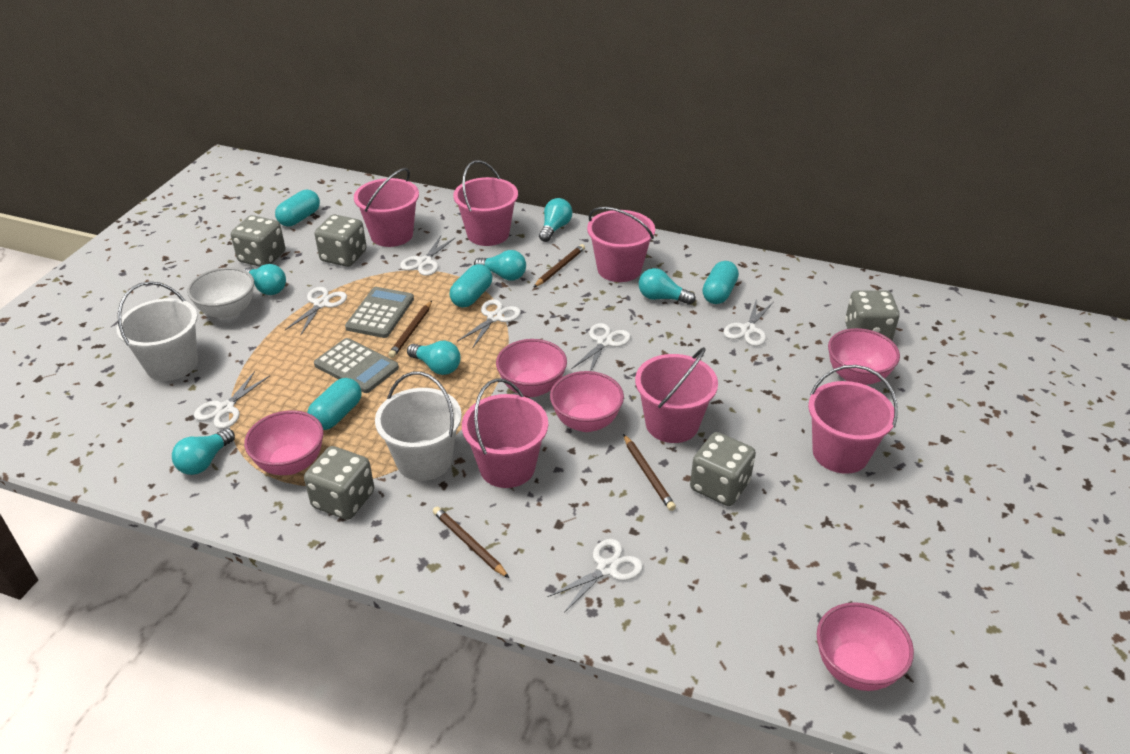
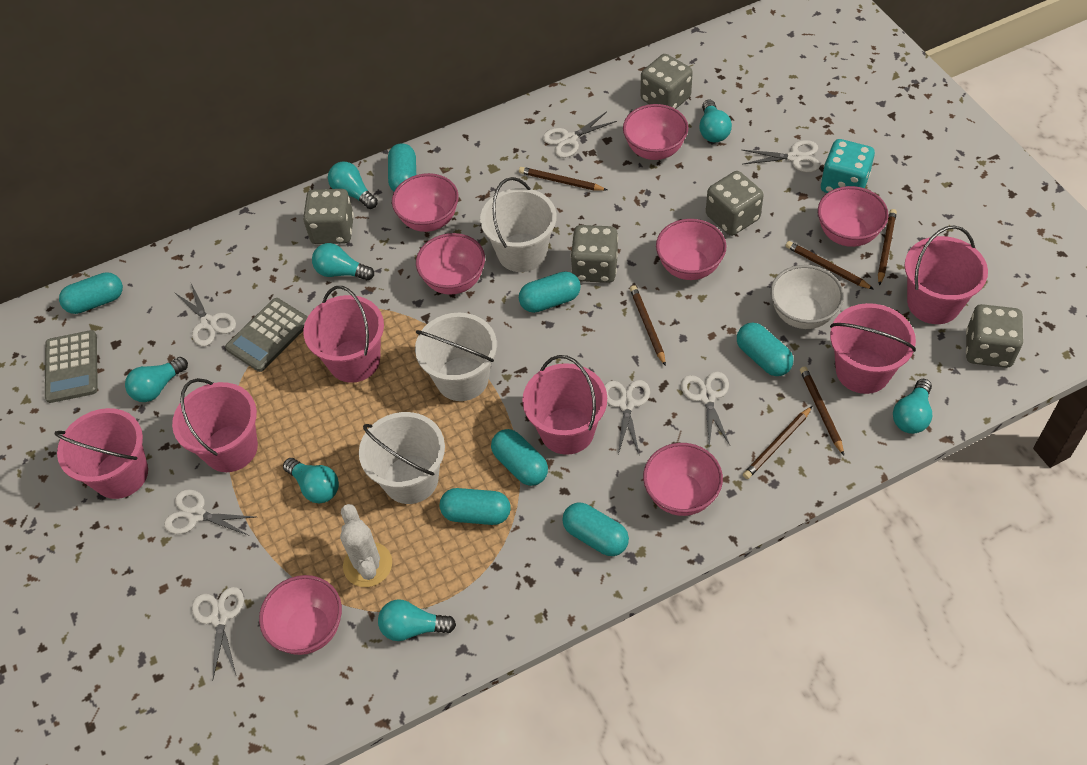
brown pencil: [388,301,432,358] [433,507,509,578] [534,244,585,287] [623,434,676,511] = 4 -> [519,167,607,191] [630,285,666,366] [743,406,812,479] [786,241,874,290] [800,366,844,455] [878,209,897,286] = 6
pink bowl: [244,410,324,475] [496,339,567,397] [550,371,624,432] [816,602,914,691] [828,328,900,385] = 5 -> [259,575,342,655] [392,173,459,232] [416,233,485,295] [623,104,688,160] [643,443,723,516] [656,219,726,280] [818,186,889,247] = 7
turquoise capsule: [275,190,320,226] [307,378,362,430] [450,264,493,307] [702,261,739,304] = 4 -> [59,272,123,314] [388,143,416,191] [440,488,511,525] [491,429,548,486] [519,271,581,313] [562,502,629,556] [737,323,793,376] = 7
turquoise dice: none = 0 -> [821,139,875,193] = 1
turquoise light bulb: [172,428,235,475] [243,264,286,295] [407,341,461,375] [474,250,526,280] [539,198,572,242] [639,268,695,305] = 6 -> [125,357,188,402] [283,458,339,503] [312,243,374,281] [328,162,378,209] [378,599,456,641] [699,99,732,142] [893,379,932,434] = 7
white bucket: [116,281,198,381] [375,372,462,481] = 2 -> [359,412,445,504] [415,313,497,401] [480,177,557,272] = 3
white cactus: none = 0 -> [340,504,392,587] = 1

